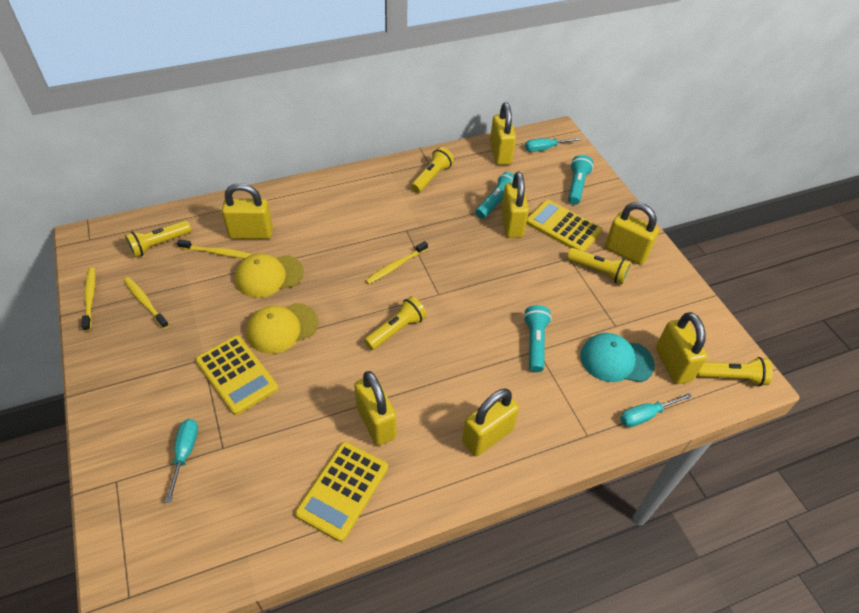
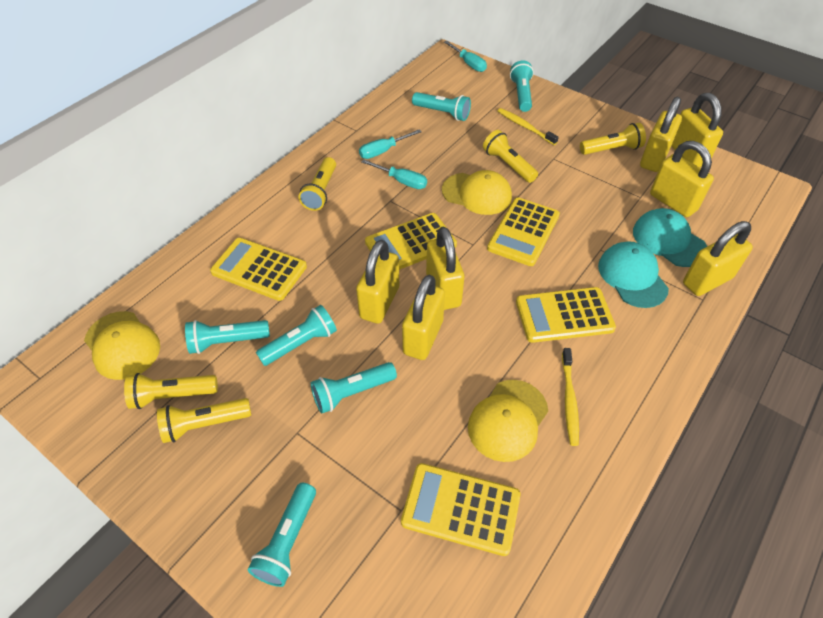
turquoise cap: [580,333,655,382] = 1 -> [598,241,669,308] [633,208,707,267] = 2
turquoise flashlight: [476,172,514,219] [523,305,552,372] [568,155,593,205] = 3 -> [185,320,270,354] [248,483,316,587] [256,305,337,366] [311,362,397,414] [412,92,471,121] [510,60,534,112] = 6
yellow calculator: [195,335,278,415] [295,442,388,542] [526,200,602,252] = 3 -> [210,238,307,301] [365,213,457,270] [401,463,521,556] [487,197,560,266] [516,287,616,343] = 5
yellow cap: [235,253,304,298] [246,303,318,354] = 2 -> [84,311,160,380] [442,170,512,215] [468,380,548,462] = 3
yellow toothbrush: [81,267,95,332] [124,277,169,329] [177,239,253,258] [365,241,428,284] = 4 -> [498,108,559,145] [562,348,579,446] = 2

